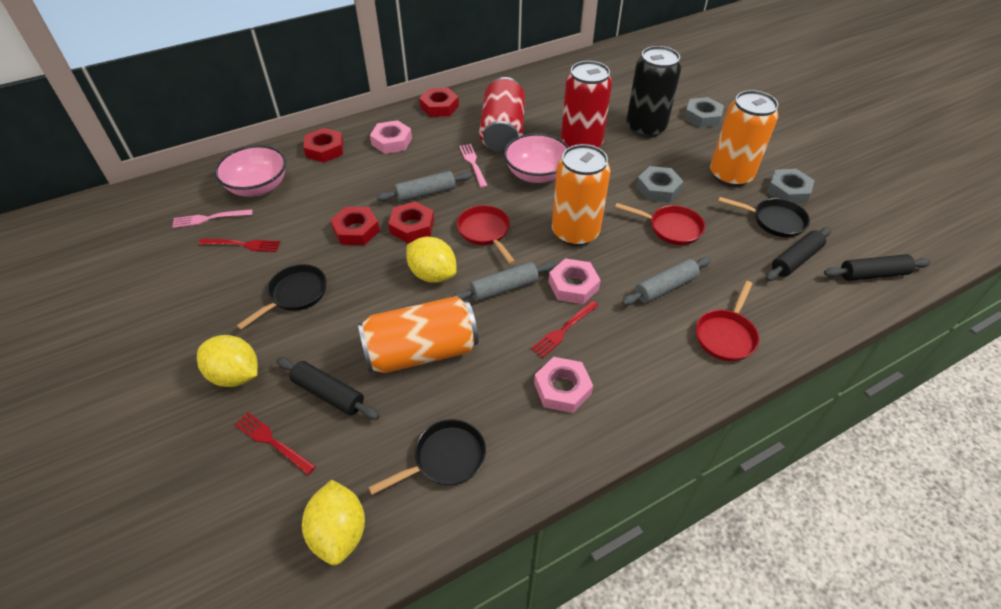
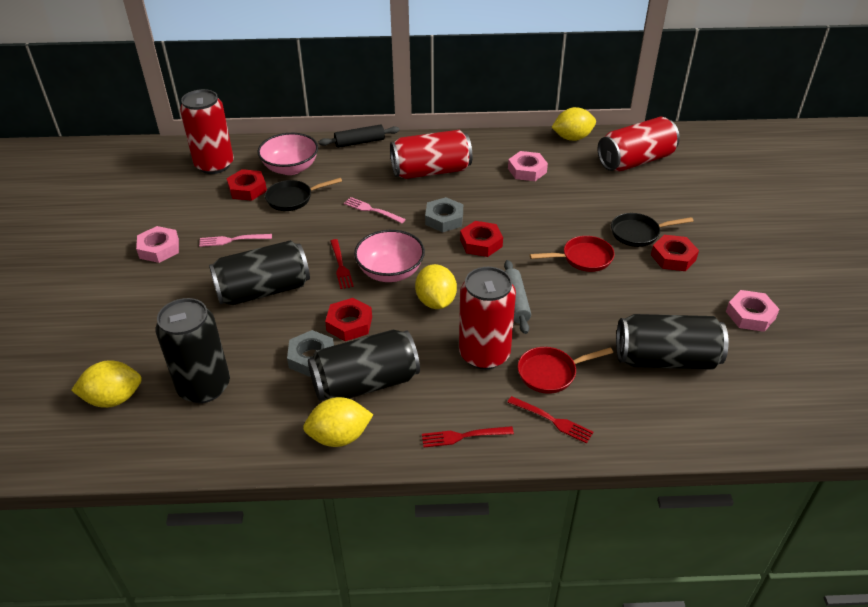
black can: [626,46,682,138] = 1 -> [155,298,230,403] [209,240,310,305] [308,329,420,401] [616,314,729,370] = 4
black pan: [236,264,327,330] [368,419,486,495] [718,197,810,237] = 3 -> [265,178,342,211] [611,213,693,247] = 2
black rolling pin: [276,357,380,420] [765,227,831,281] [824,254,931,281] = 3 -> [319,124,400,148] = 1
grey nut: [636,166,684,203] [684,97,724,128] [767,169,815,204] = 3 -> [287,330,334,377] [425,197,463,232] = 2
grey rolling pin: [376,171,472,202] [451,262,556,302] [622,257,711,306] = 3 -> [504,260,531,334] = 1
orange can: [358,296,478,373] [552,144,610,246] [710,90,779,187] = 3 -> none = 0
red can: [479,77,525,152] [561,61,612,147] = 2 -> [180,89,234,174] [390,130,472,179] [459,267,516,369] [598,117,680,171] = 4
red pan: [457,205,516,264] [615,203,705,245] [696,281,759,362] = 3 -> [518,347,613,394] [530,236,615,272] = 2
yellow lemon: [197,335,258,387] [302,480,365,565] [406,237,457,283] = 3 -> [71,360,142,408] [303,397,373,447] [415,264,457,309] [551,107,596,141] = 4

